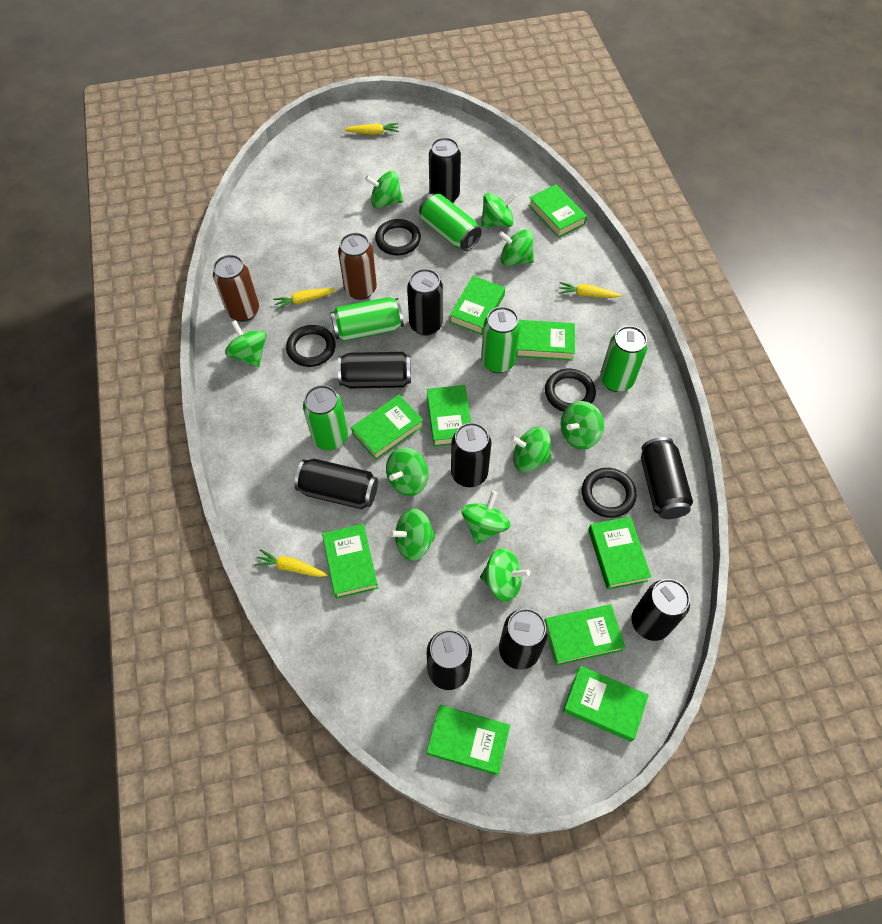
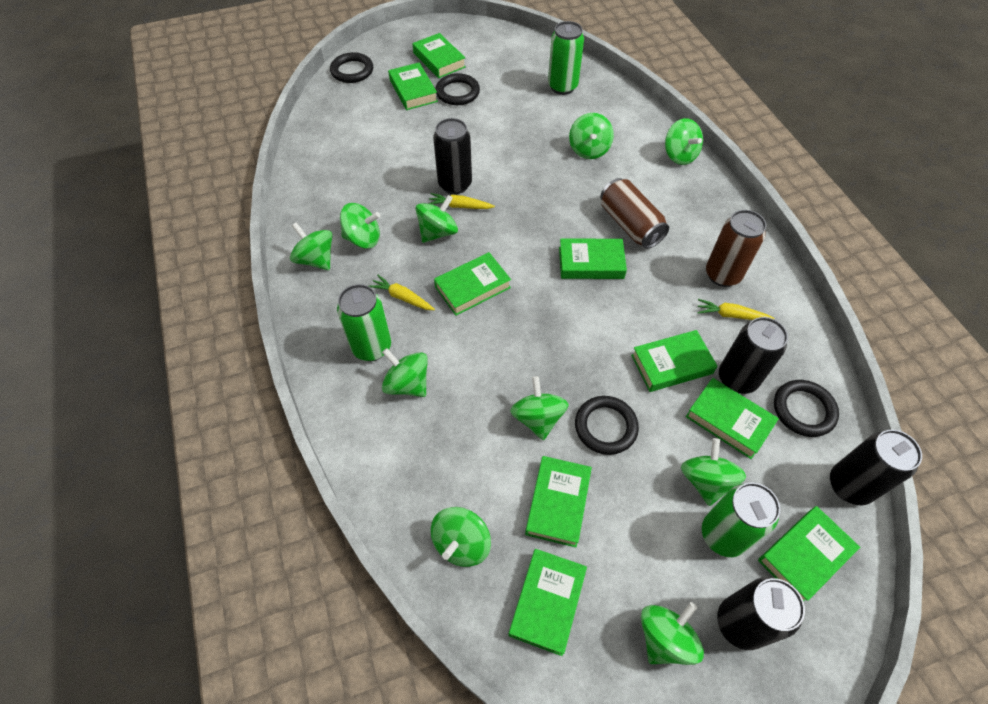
black can: [294,459,378,509] [338,352,411,388] [407,269,443,336] [427,630,472,690] [429,137,461,203] [451,423,492,487] [499,608,548,670] [631,579,690,641] [641,437,693,519] = 9 -> [433,118,472,194] [717,577,805,650] [719,317,788,394] [830,430,922,505] = 4
green book: [322,524,378,599] [351,395,424,460] [427,385,471,447] [427,705,510,776] [450,276,505,335] [516,320,575,361] [528,184,587,238] [545,604,625,666] [563,666,649,742] [588,516,651,590] = 10 -> [388,62,438,110] [412,33,466,78] [434,252,511,316] [509,549,587,656] [525,456,592,547] [559,239,627,279] [631,330,717,392] [686,378,779,459] [758,506,860,601] = 9
green can: [303,385,348,450] [330,297,404,341] [419,193,481,251] [481,307,520,373] [600,326,648,392] = 5 -> [337,284,391,361] [548,21,584,95] [702,482,780,557] = 3
yellow carrot: [254,549,328,577] [273,288,336,310] [344,123,399,135] [559,282,621,298] = 4 -> [369,275,435,310] [428,193,495,209] [697,299,774,320] = 3

